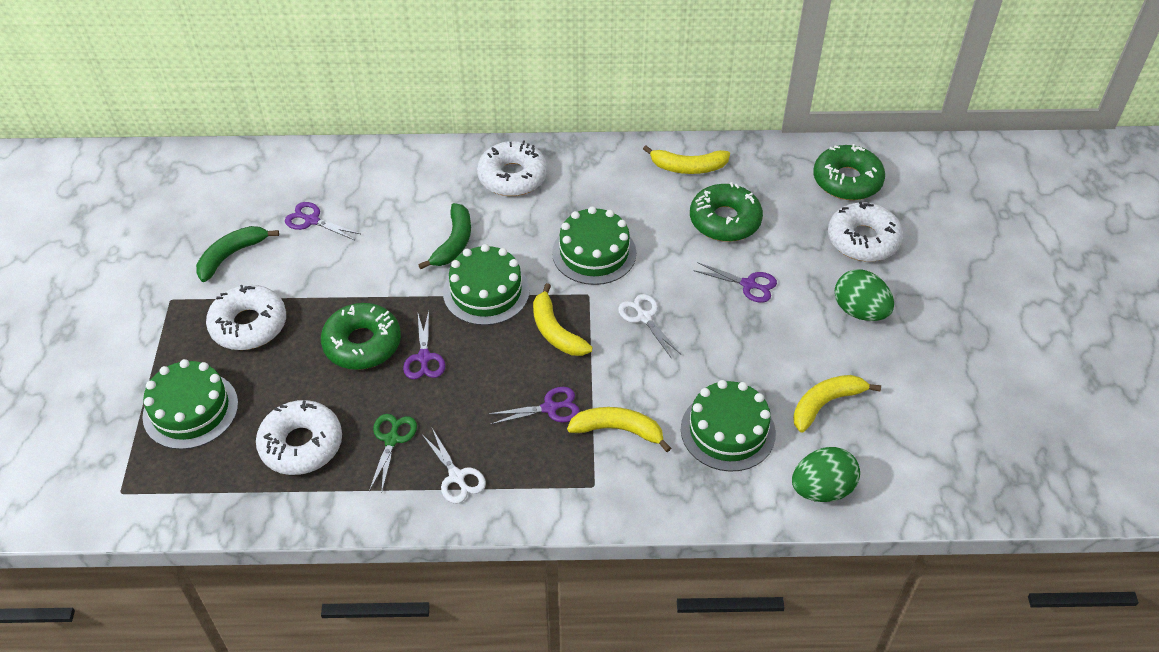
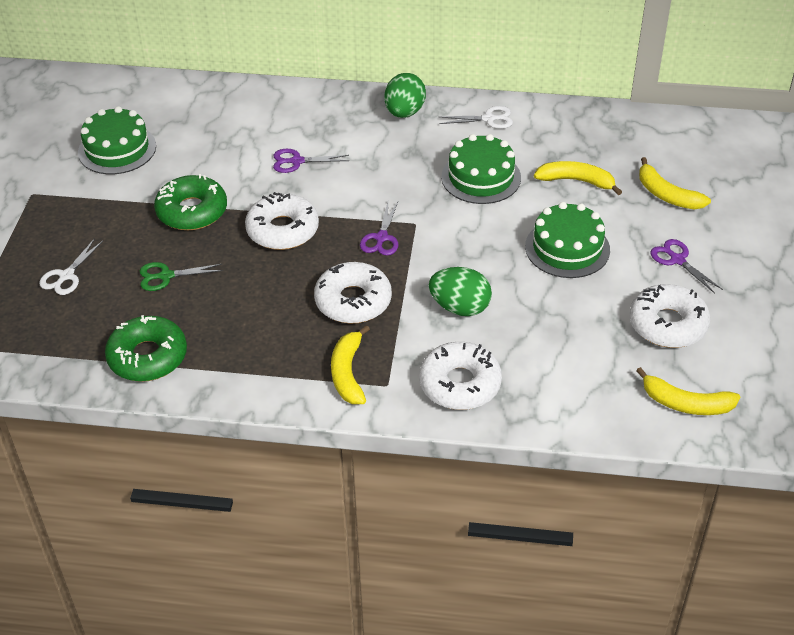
green banana: [196,226,279,282] [418,203,471,269] = 2 -> none = 0
green cake: [142,359,238,450] [443,244,530,325] [552,206,636,285] [681,380,776,472] = 4 -> [78,106,156,174] [441,134,521,204] [525,202,610,278] = 3
green donut: [321,303,401,370] [690,182,763,242] [813,144,885,200] = 3 -> [105,315,187,382] [154,174,227,230] = 2
purple scissors: [285,202,360,240] [403,311,445,379] [489,387,580,425] [693,262,777,303] = 4 -> [273,149,349,173] [360,202,398,256] [651,239,723,293] = 3

